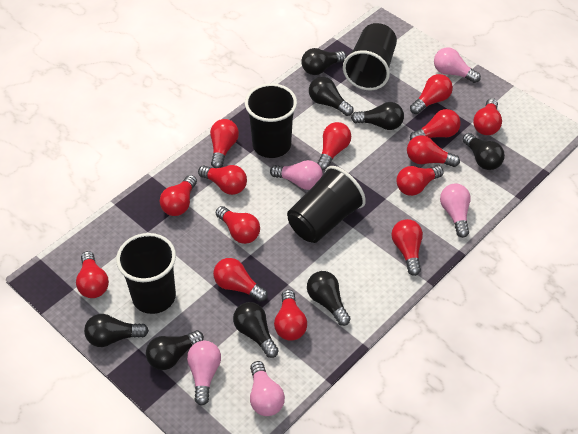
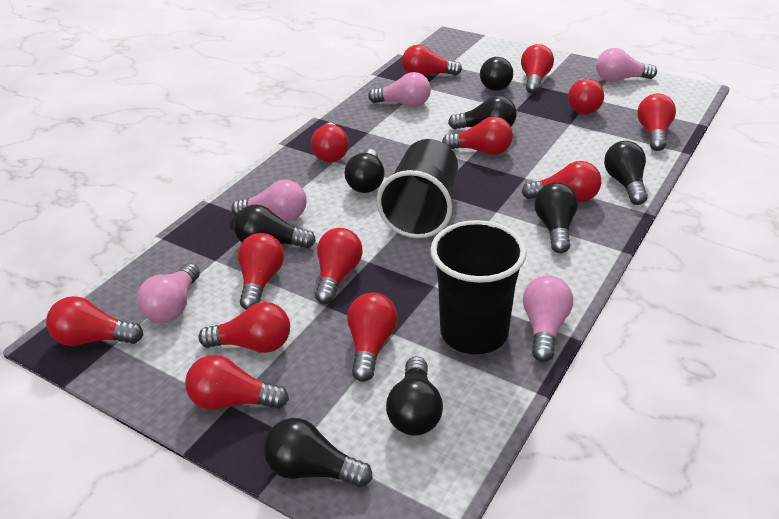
black cup: [116,233,176,314] [245,83,297,158] [287,166,366,243] [343,23,397,90] = 4 -> [377,139,458,238] [430,220,527,354] = 2
red light bulb: [76,251,109,298] [160,175,197,216] [198,165,247,195] [210,119,239,168] [213,258,268,302] [216,206,260,244] [274,290,307,341] [317,122,351,170] [392,219,423,276] [396,165,444,196] [407,135,460,167] [410,74,453,114] [410,109,461,140] [473,98,502,135] = 14 -> [46,296,143,346] [185,355,289,410] [198,302,290,353] [238,233,284,310] [311,122,349,162] [315,228,363,304] [347,293,398,382] [402,45,462,76] [442,117,513,155] [521,44,554,94] [522,161,601,202] [568,79,604,114] [637,94,676,151] = 13

